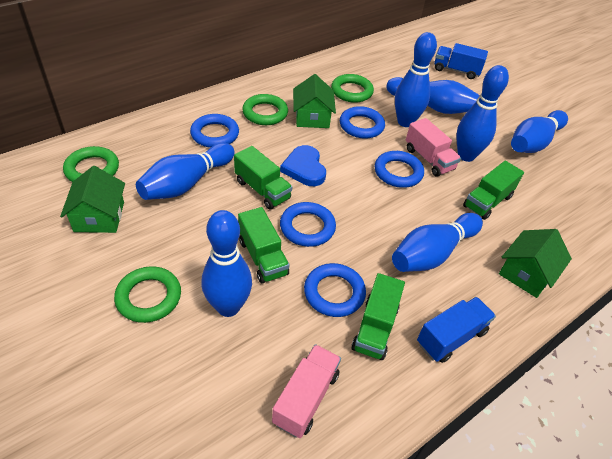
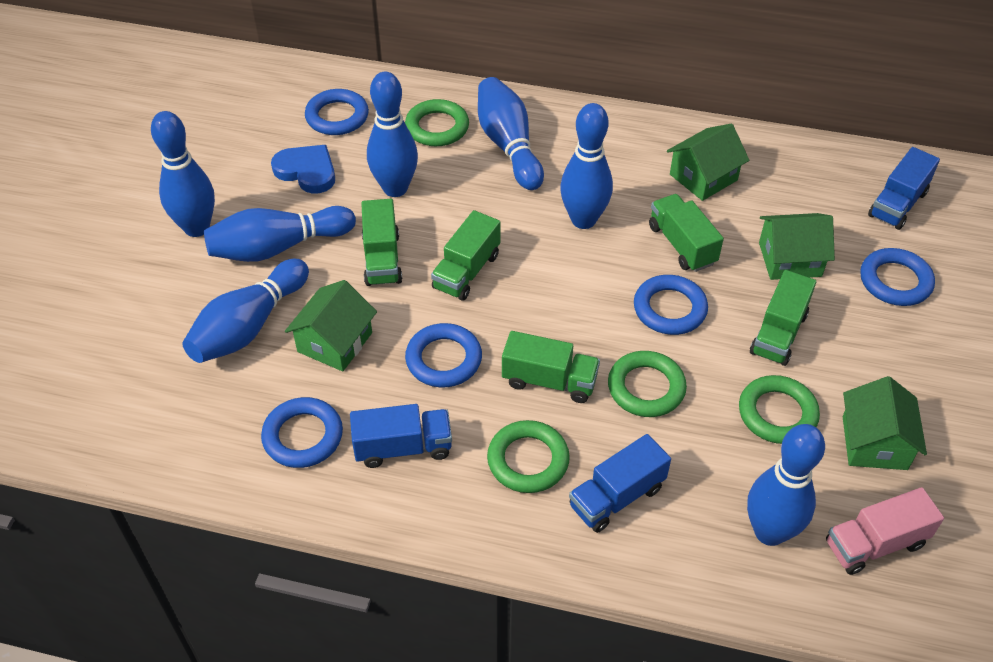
blue truck: [417,297,496,363] [434,43,488,79] = 2 -> [350,404,452,468] [569,434,671,533] [868,147,940,230] = 3
green house: [60,166,125,233] [293,74,336,128] [499,229,572,298] = 3 -> [285,280,377,371] [667,123,749,201] [759,213,835,280] [842,376,927,470] = 4
green truck: [234,146,292,210] [238,207,290,283] [351,273,405,360] [463,161,524,220] = 4 -> [361,199,402,286] [431,210,501,301] [502,331,600,403] [649,194,724,272] [750,270,816,366] = 5
pink truck: [272,344,341,438] [406,118,461,177] = 2 -> [826,487,944,575] = 1

